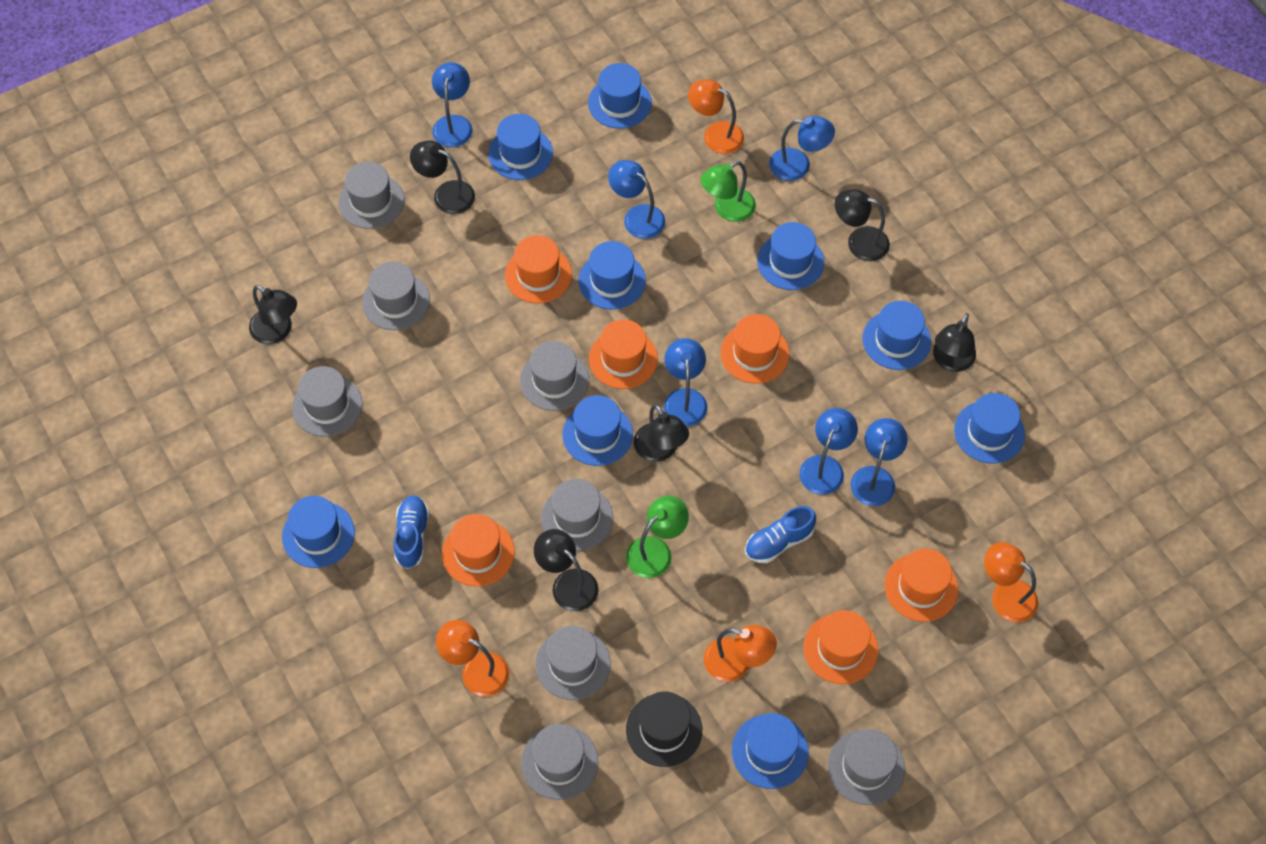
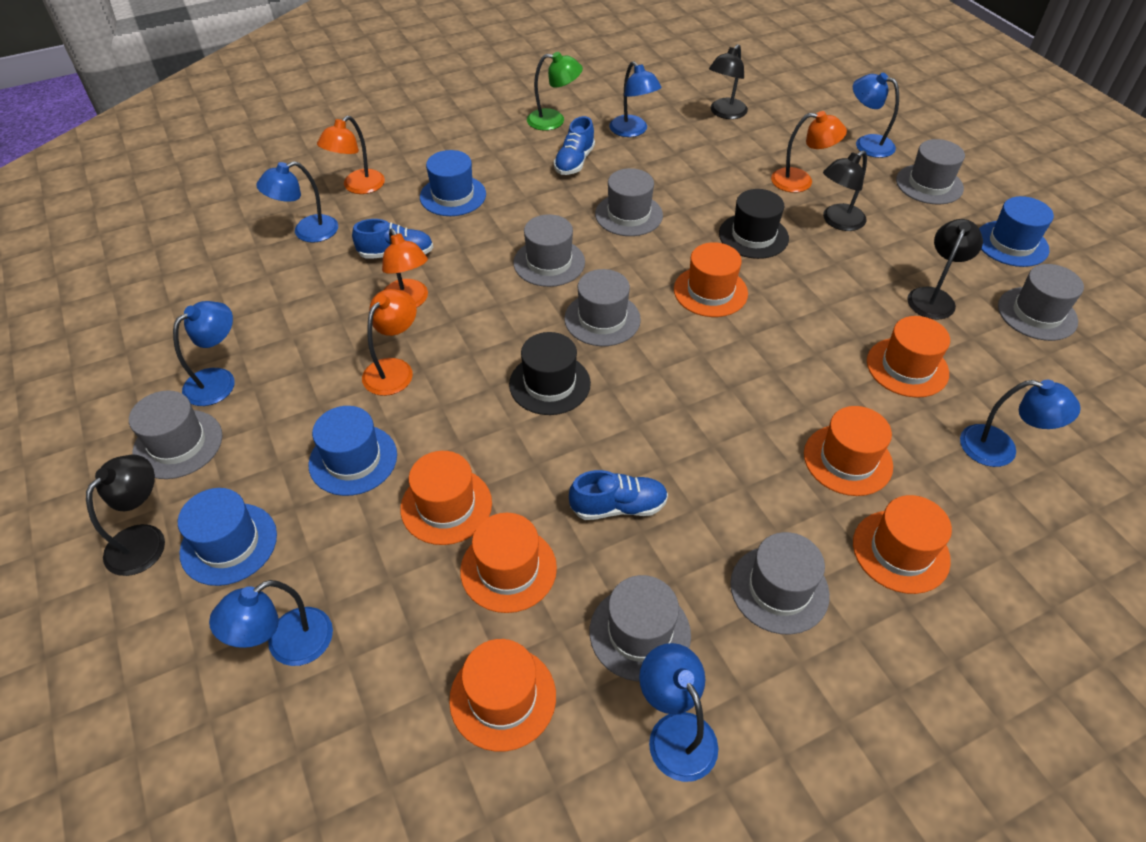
black hat: [626,692,702,767] = 1 -> [509,332,591,415] [719,189,789,259] = 2
black lamp: [249,285,297,344] [410,141,475,214] [534,529,598,611] [634,404,689,462] [835,189,890,261] [933,313,976,372] = 6 -> [86,454,165,576] [709,44,748,119] [823,150,867,231] [907,219,983,320] = 4
blue hat: [282,496,355,568] [488,114,553,180] [563,395,633,466] [578,241,646,310] [588,63,652,129] [732,713,809,789] [757,222,824,290] [862,301,931,370] [954,393,1025,464] = 9 -> [178,488,277,586] [308,406,397,496] [420,150,486,216] [979,196,1054,267] = 4
blue lamp: [432,62,472,147] [608,160,665,239] [664,338,708,427] [769,116,835,181] [800,408,858,495] [851,418,908,506] = 6 -> [173,301,235,406] [209,580,333,666] [256,161,338,243] [609,61,661,137] [639,643,719,782] [853,73,899,158] [960,380,1080,467] = 7
blue shoe: [393,495,429,569] [745,506,816,563] = 2 -> [352,219,433,259] [554,116,595,175] [569,470,668,520] = 3
green lamp: [626,496,689,578] [700,161,756,222] = 2 -> [527,52,583,131] = 1
orange hat: [442,514,515,587] [505,235,572,303] [589,319,658,389] [721,314,789,383] [803,610,879,684] [885,549,958,622] = 6 -> [400,451,492,545] [449,639,556,752] [460,513,557,613] [674,242,748,317] [804,406,893,496] [853,495,952,594] [867,316,950,398] = 7

